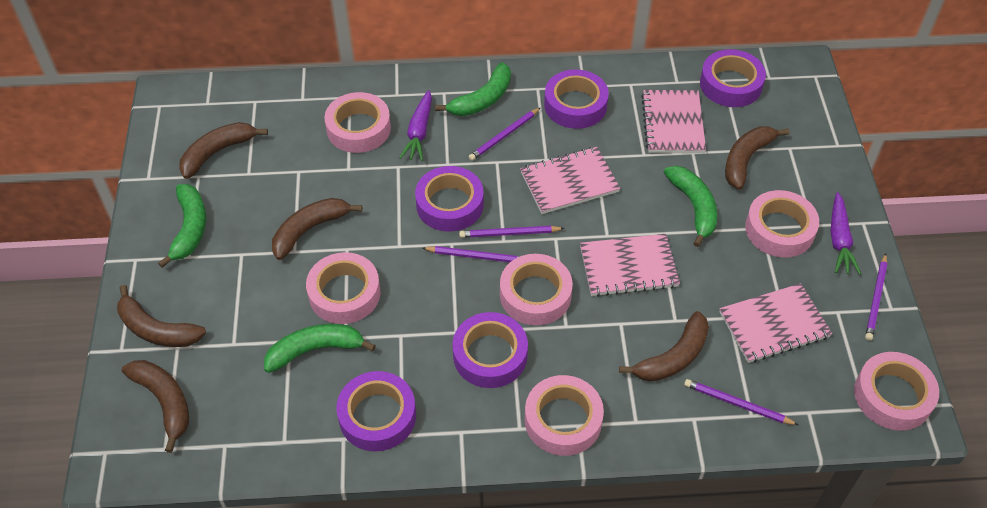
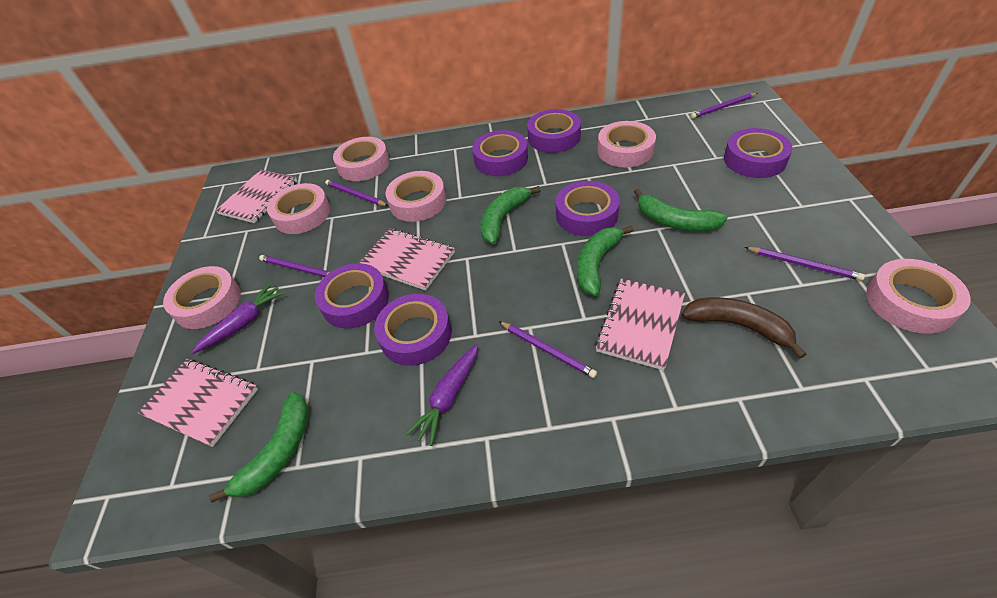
brown banana: [117,285,206,347] [122,360,189,453] [179,122,268,179] [272,198,362,260] [619,311,709,382] [725,126,789,190] = 6 -> [681,297,807,358] = 1
purple tape: [336,371,416,451] [415,166,484,232] [452,312,528,388] [544,69,609,129] [700,49,766,107] = 5 -> [315,263,389,329] [374,294,452,366] [472,130,528,176] [527,109,581,153] [556,181,620,236] [724,128,793,178] = 6

